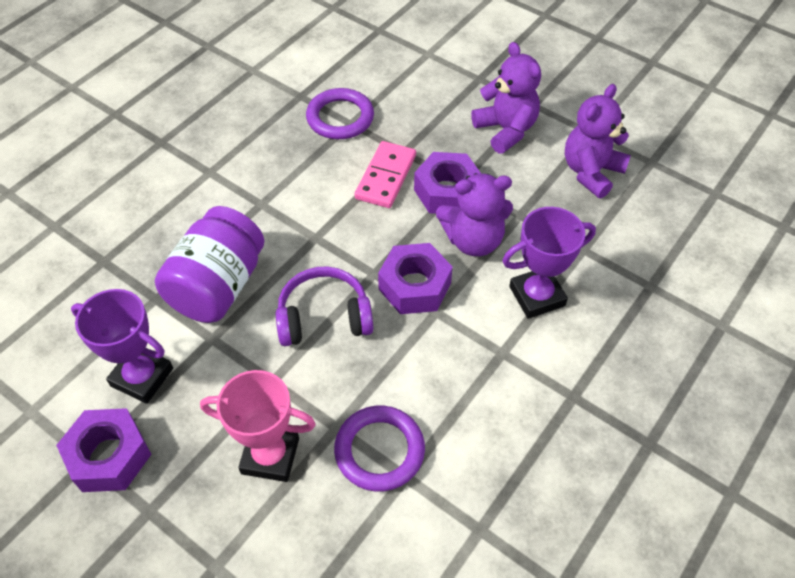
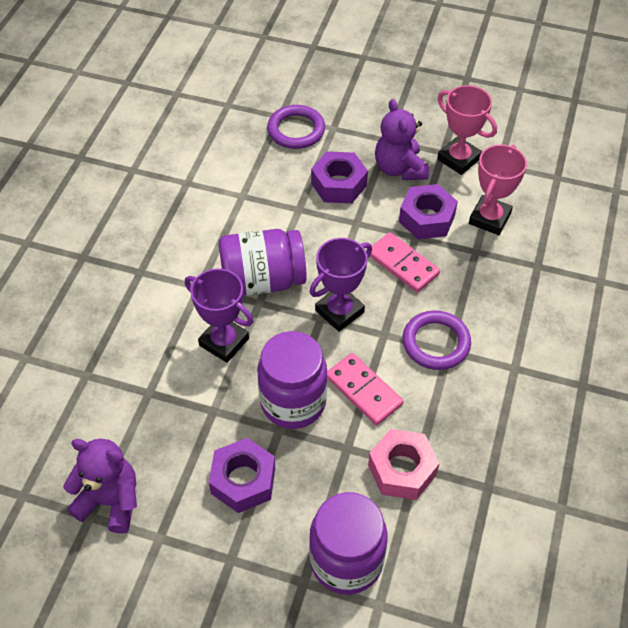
pink domino: [355,141,416,208] = 1 -> [327,353,403,425] [370,232,440,292] = 2
pink nut: none = 0 -> [368,429,439,500] = 1
pink trophy: [200,370,316,482] = 1 -> [437,85,497,175] [469,145,527,235] = 2
purple headphones: [276,267,373,346] = 1 -> none = 0
purple jar: [155,206,264,323] = 1 -> [219,229,307,296] [257,331,328,429] [309,492,388,595] = 3
purple teddy bear: [436,173,513,256] [471,42,541,154] [565,84,631,198] = 3 -> [63,439,137,533] [375,99,429,180] = 2

